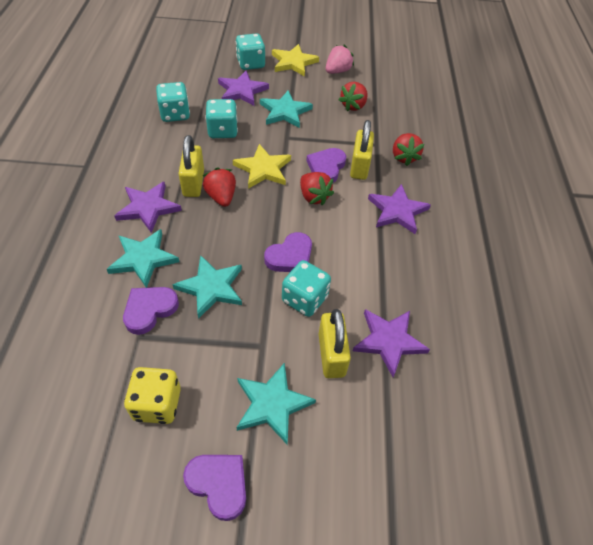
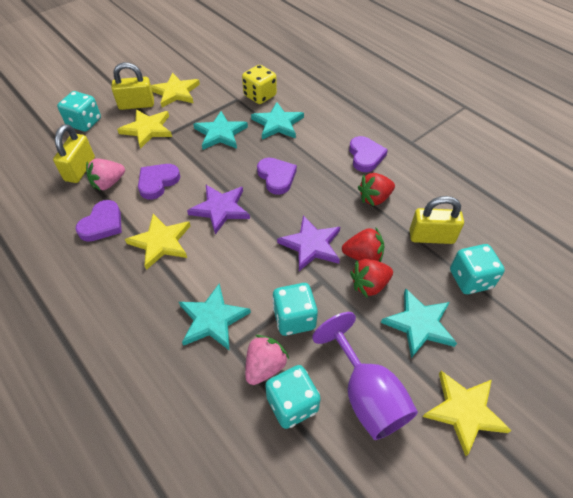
pink strawberry: [326,45,354,74] = 1 -> [86,158,125,191] [245,335,289,385] = 2
purple goblet: none = 0 -> [312,312,418,440] = 1
purple star: [115,182,182,233] [218,70,269,106] [353,309,430,377] [368,184,431,234] = 4 -> [187,185,250,235] [277,215,340,271] = 2
red strawberry: [203,167,236,207] [300,172,334,206] [339,82,368,112] [393,133,425,166] = 4 -> [342,228,384,262] [350,259,393,298] [358,173,395,206] = 3
yellow star: [233,144,291,189] [272,44,319,77] = 2 -> [117,109,172,149] [125,214,190,270] [151,73,200,108] [423,371,512,456] = 4

